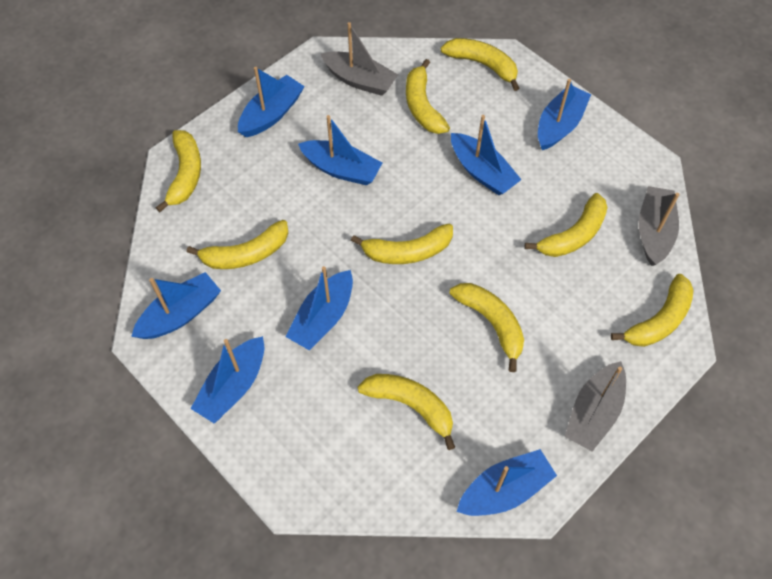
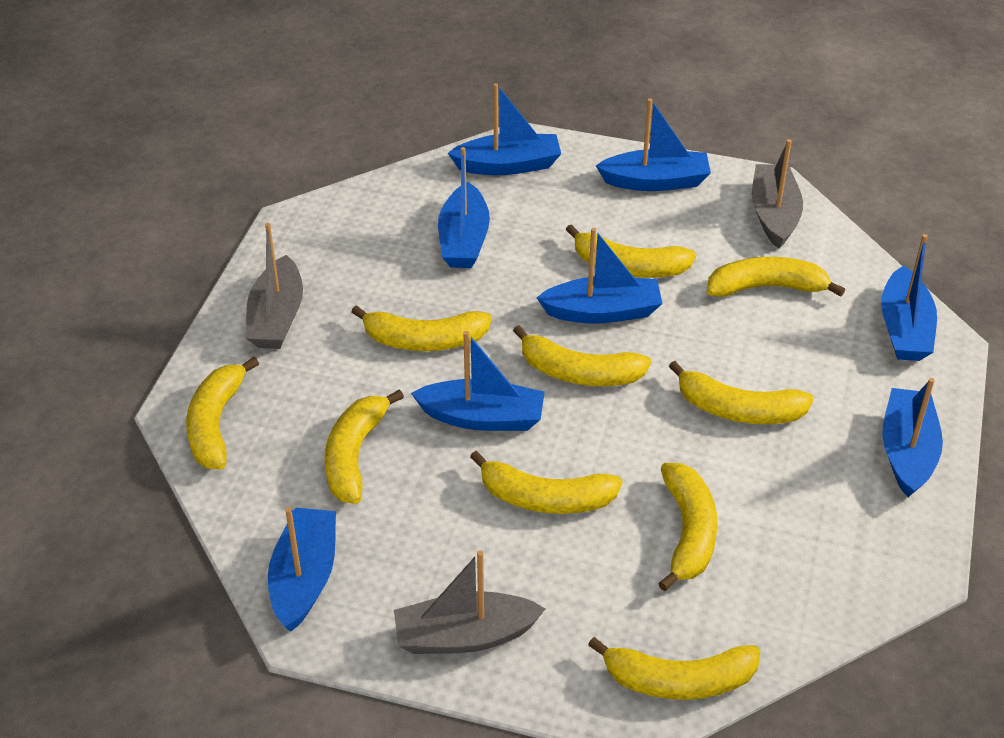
yellow banana: [156,130,201,212] [187,220,288,269] [351,224,453,264] [358,374,455,450] [406,59,450,134] [441,38,519,91] [449,283,524,372] [525,193,608,257] [611,274,694,347] = 9 -> [186,357,259,469] [325,389,404,504] [351,305,492,351] [470,451,622,514] [513,325,651,386] [566,224,696,278] [588,637,761,700] [658,463,718,591] [669,361,814,424] [707,257,845,297] = 10

